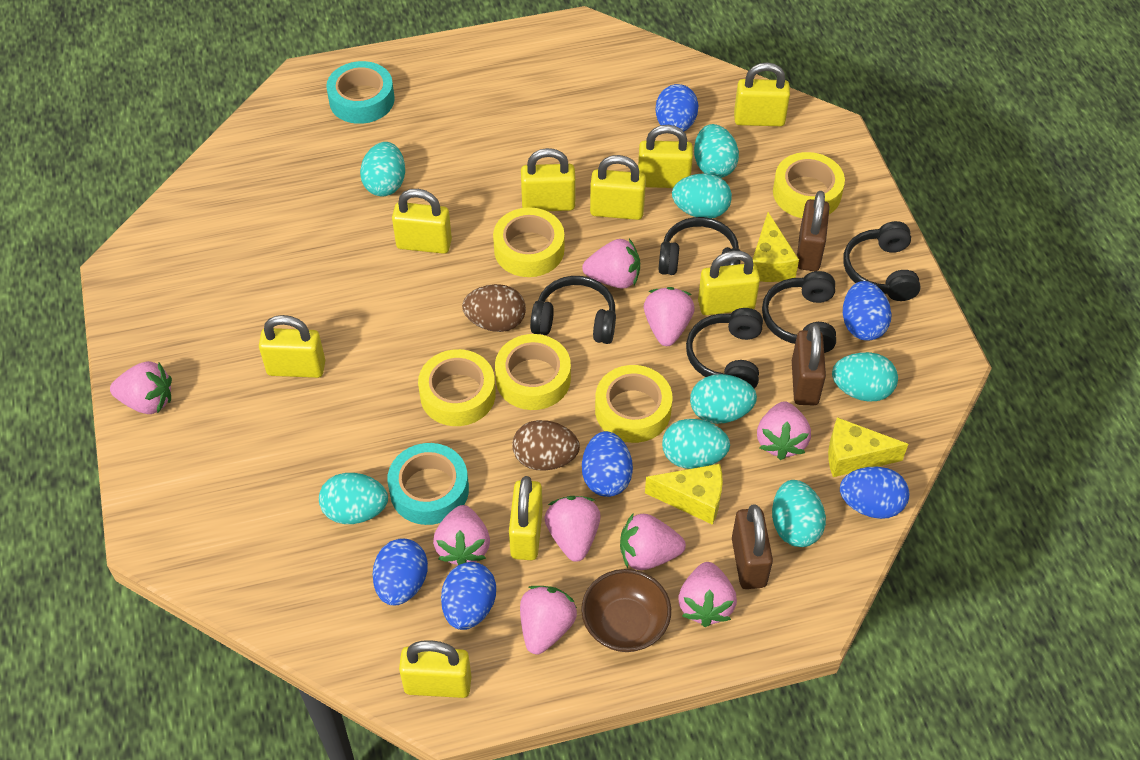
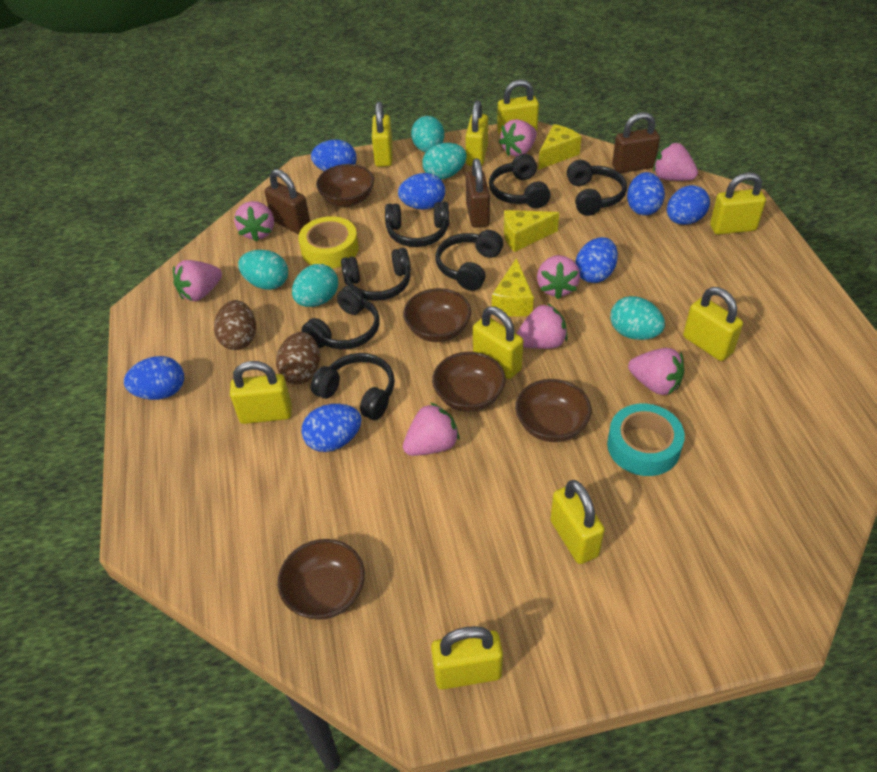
black headphones: [530,276,616,344] [658,217,741,275] [686,308,763,389] [762,271,836,353] [843,221,921,301] = 5 -> [302,285,380,349] [311,353,395,420] [341,248,411,301] [385,202,449,247] [436,230,503,291] [489,154,551,208] [567,160,627,216] = 7
blue egg: [373,538,428,605] [441,562,496,630] [582,431,633,497] [655,84,699,131] [840,467,909,519] [843,281,892,341] = 6 -> [124,356,184,400] [301,404,362,452] [311,140,357,171] [398,173,445,210] [576,237,618,283] [627,172,665,215] [667,185,710,225] = 7
brown bowl: [581,569,671,652] = 1 -> [277,539,365,620] [316,164,374,207] [403,288,471,342] [432,352,506,412] [515,379,592,442] = 5
pink strawberry: [110,361,172,414] [433,505,490,565] [520,586,577,655] [544,496,601,562] [582,239,640,289] [620,514,686,570] [644,287,695,346] [678,562,737,627] [757,401,811,460] = 9 -> [173,260,222,301] [234,201,274,242] [403,402,460,456] [499,119,537,157] [516,303,568,349] [537,255,580,299] [628,348,684,395] [653,143,698,181] = 8
turquoise egg: [319,473,388,524] [360,142,405,196] [662,419,730,469] [672,173,732,218] [690,374,757,424] [694,124,739,178] [772,480,826,547] [832,352,898,402] = 8 -> [238,250,288,290] [292,264,338,307] [411,116,444,152] [422,143,467,180] [610,296,665,340] = 5
turquoise tape: [326,61,395,124] [387,443,469,525] = 2 -> [607,404,685,476] = 1
yellow tape: [418,349,496,426] [493,207,564,277] [495,334,571,410] [595,365,673,443] [773,152,845,218] = 5 -> [298,216,359,268] = 1

